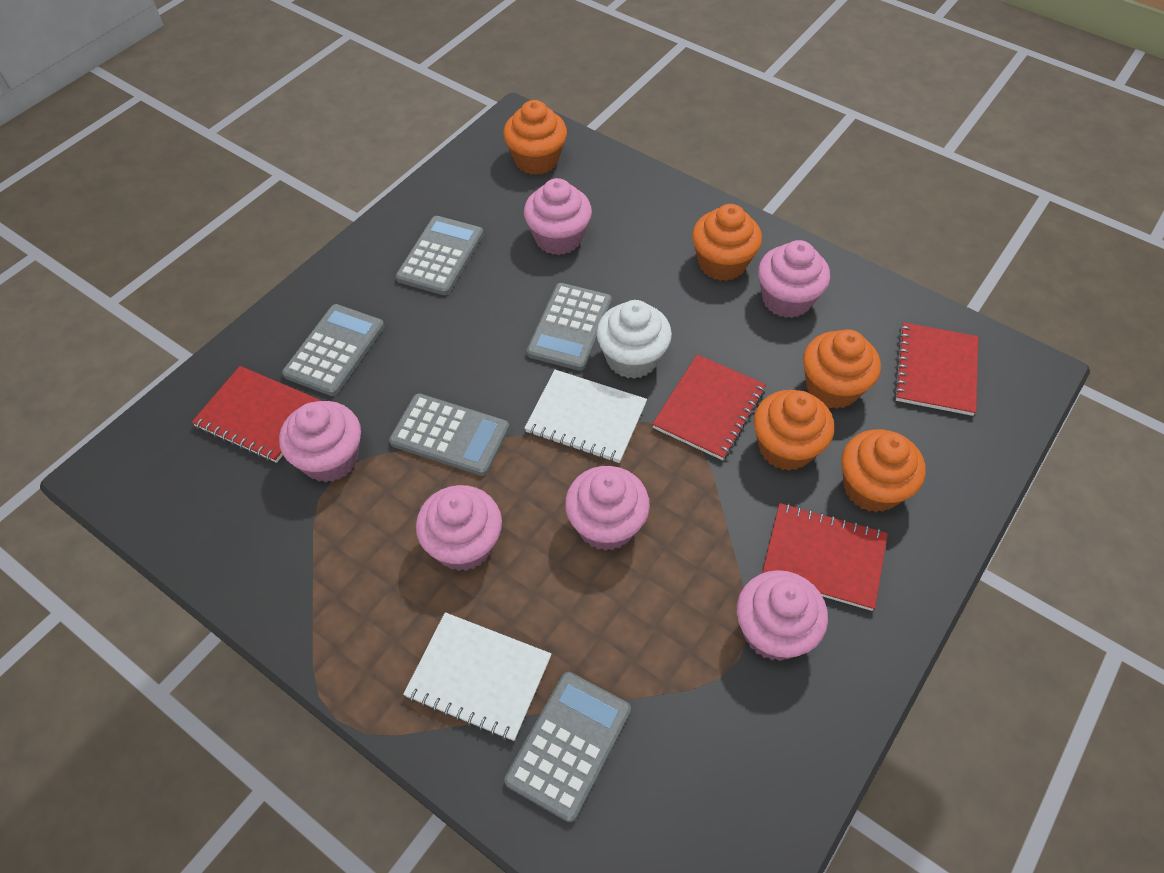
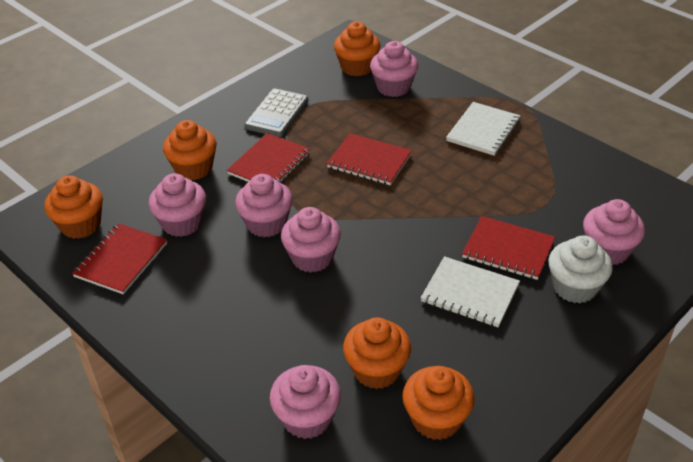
grey calculator: [282,304,384,396] [389,393,510,476] [396,216,484,295] [504,672,631,822] [527,283,612,371] = 5 -> [244,88,308,137] = 1

